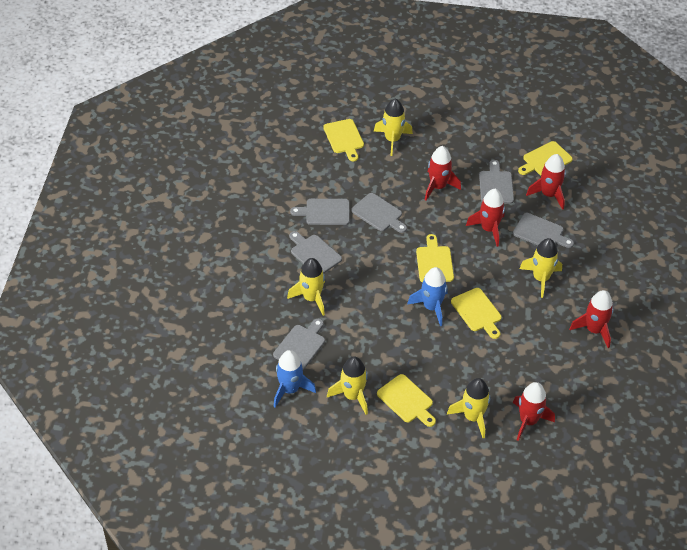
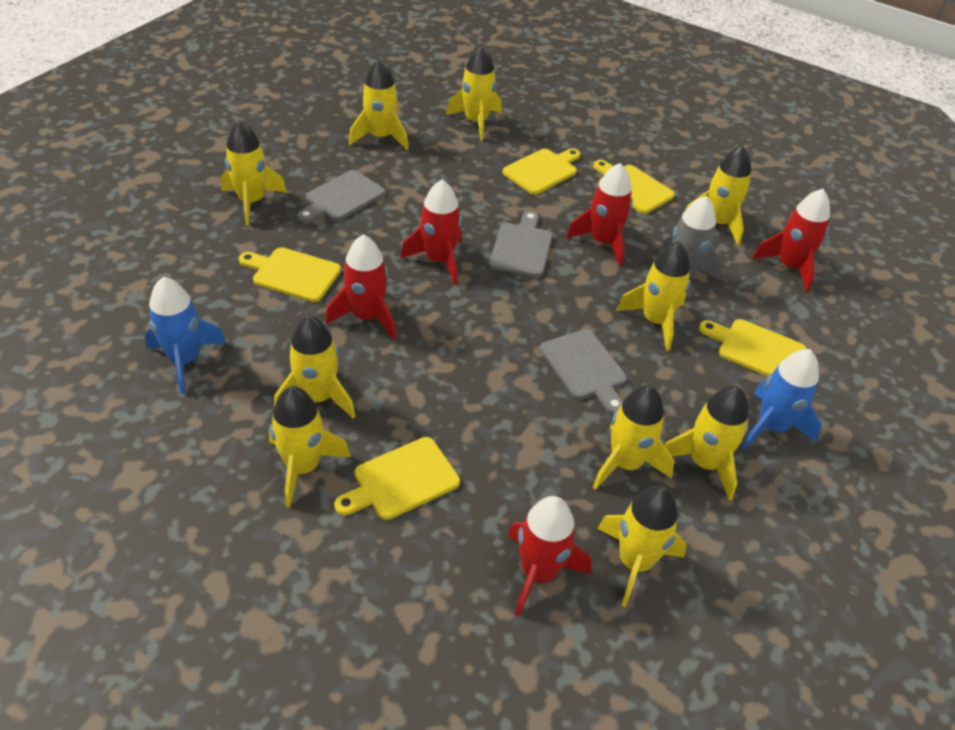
grey cutting board: [273,318,325,370] [289,231,342,274] [290,199,350,225] [351,193,407,233] [479,160,514,204] [513,213,574,248] = 6 -> [298,170,385,223] [489,211,553,277] [540,329,627,414] = 3
grey rocket: none = 0 -> [660,196,723,280] = 1
yellow rocket: [287,258,325,316] [327,357,368,415] [374,99,413,156] [447,378,490,438] [520,238,562,298] = 5 -> [221,120,287,225] [269,386,351,508] [274,316,356,419] [349,59,409,150] [446,45,502,141] [593,385,674,490] [597,486,687,607] [616,241,691,351] [664,385,749,501] [686,145,751,245] = 10

